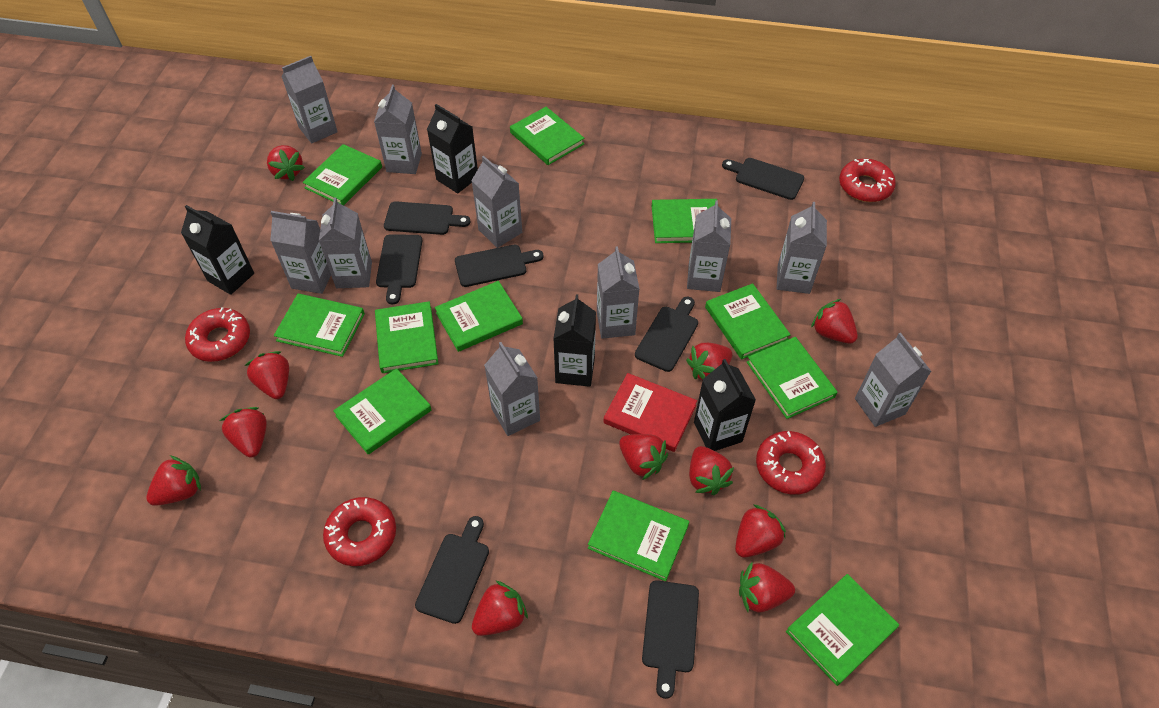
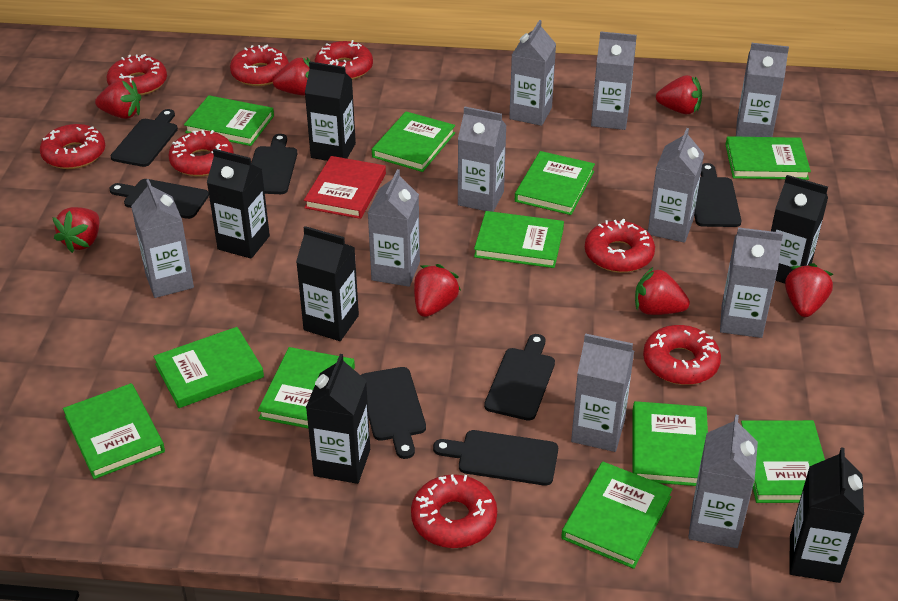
black carton: [181,205,254,295] [427,104,478,194] [553,294,596,387] [694,359,756,451] = 4 -> [207,149,270,259] [296,226,359,341] [305,62,356,161] [306,354,370,484] [771,175,828,284] [789,447,864,583] = 6
red donut: [185,307,250,362] [323,497,396,566] [756,431,826,494] [839,159,896,202] = 4 -> [40,124,105,169] [106,54,167,96] [168,130,234,177] [230,45,289,86] [315,40,373,80] [411,474,497,548] [585,219,655,273] [643,325,721,385] = 8
red strawberry: [146,455,201,506] [220,407,267,457] [245,351,289,399] [267,145,305,181] [472,580,528,636] [619,434,668,480] [686,343,732,380] [689,446,734,495] [735,504,786,558] [739,562,795,613] [811,299,858,344] = 11 -> [53,207,100,253] [95,80,141,119] [273,57,311,96] [414,264,461,317] [635,267,690,315] [656,75,702,114] [785,263,833,317] = 7

